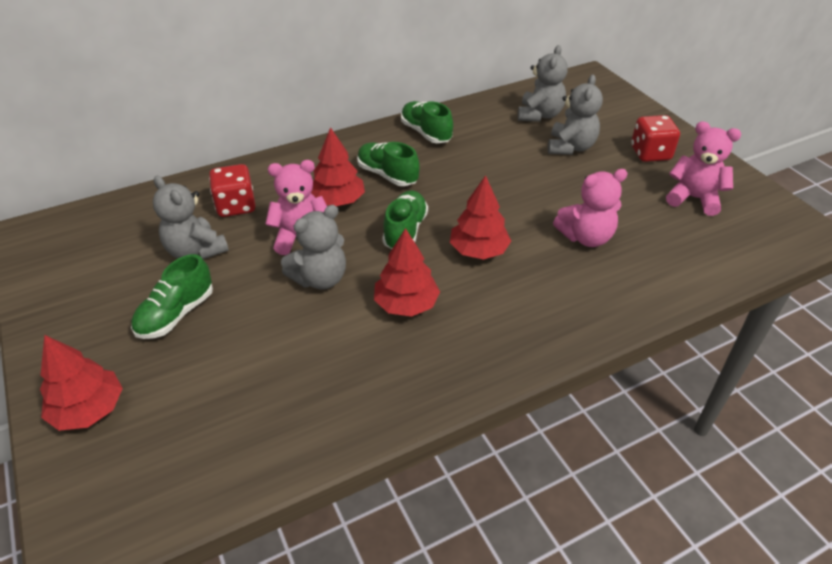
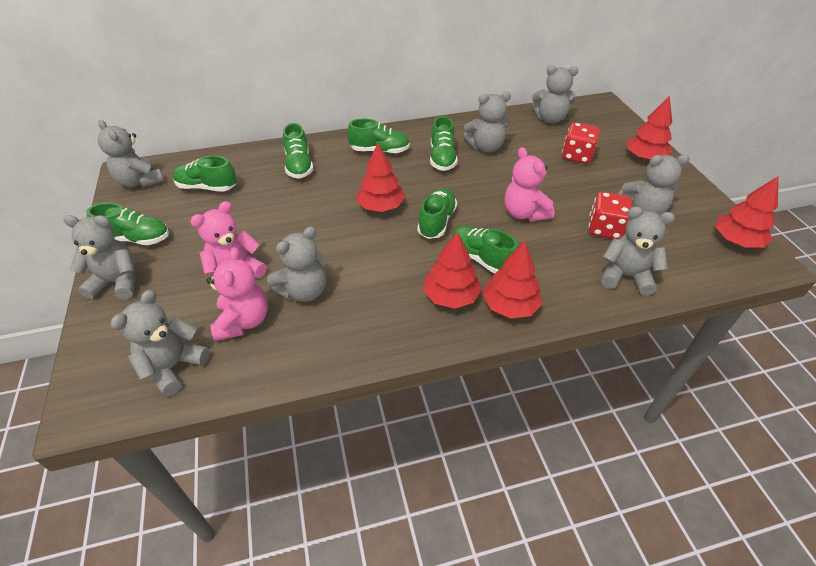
green shoe: [131,254,213,339] [357,142,420,186] [382,191,428,249] [401,101,453,143] = 4 -> [86,202,169,245] [172,156,237,192] [283,123,313,179] [347,119,410,154] [417,188,457,239] [430,116,458,171] [451,226,518,273] = 7
grey teddy bear: [153,176,229,259] [281,205,346,290] [518,45,568,122] [548,74,603,155] = 4 -> [63,215,136,299] [98,120,164,187] [110,290,210,396] [267,226,326,302] [463,91,511,152] [532,65,579,124] [601,207,675,295] [618,154,690,215] = 8
red tree: [40,335,123,431] [311,127,365,206] [374,228,440,317] [450,175,511,260] = 4 -> [356,143,405,212] [423,232,482,309] [482,241,543,319] [627,96,672,160] [715,176,779,248] = 5

